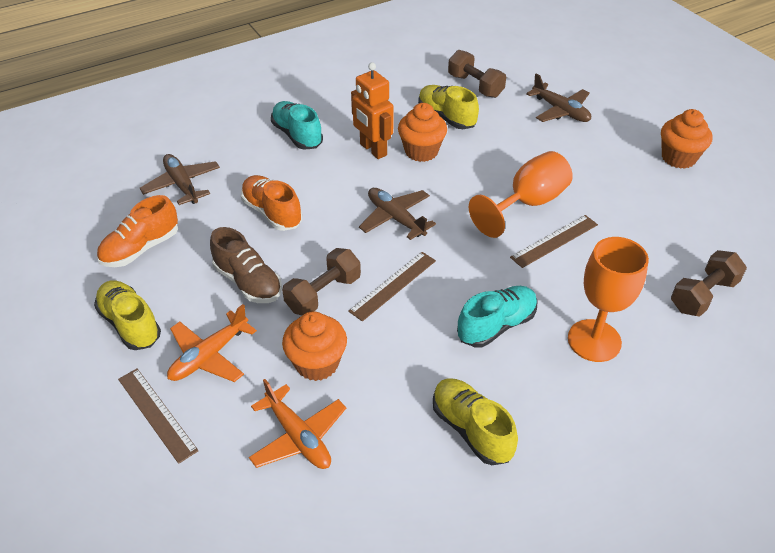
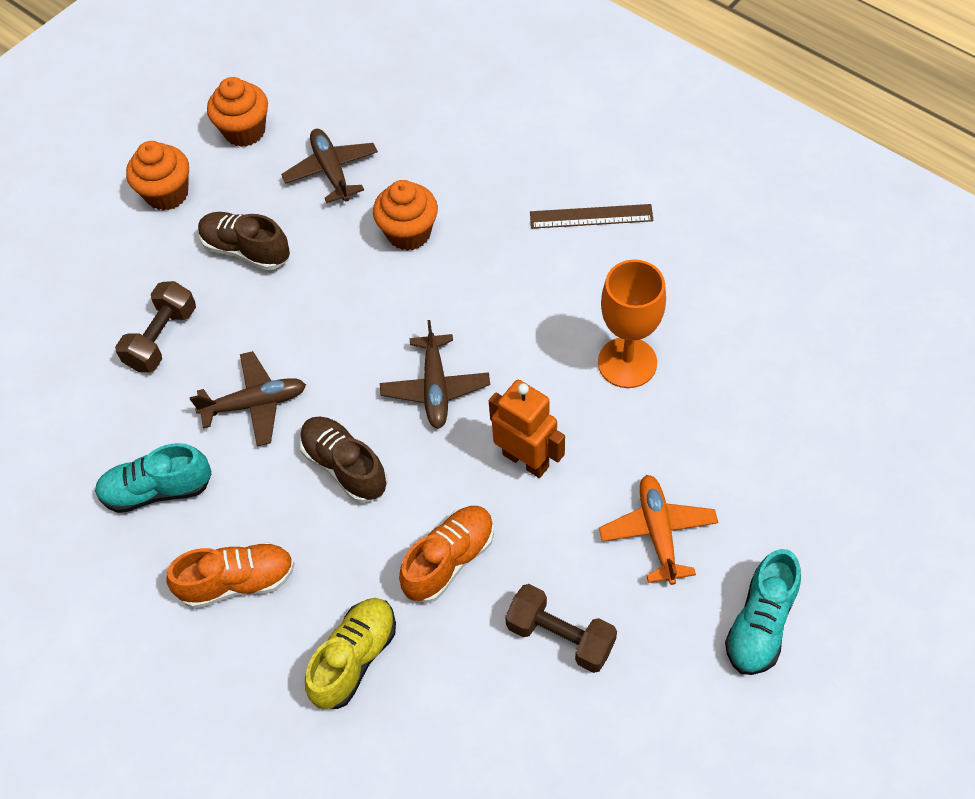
brown dumbbell: [282,248,361,316] [448,50,506,98] [671,250,747,317] = 3 -> [115,281,196,372] [505,584,617,673] = 2
brown ruler: [118,368,198,464] [348,252,436,321] [510,215,598,268] = 3 -> [530,204,654,229] = 1
brown shoe: [210,227,282,303] = 1 -> [198,212,290,271] [299,417,388,503] = 2
orange goblet: [469,151,573,238] [568,237,649,362] = 2 -> [598,260,666,388] = 1
orange plane: [167,304,257,382] [249,379,346,469] = 2 -> [599,475,718,585] = 1
yellow shoe: [94,281,161,350] [418,85,479,129] [433,378,518,465] = 3 -> [305,598,396,709] = 1

